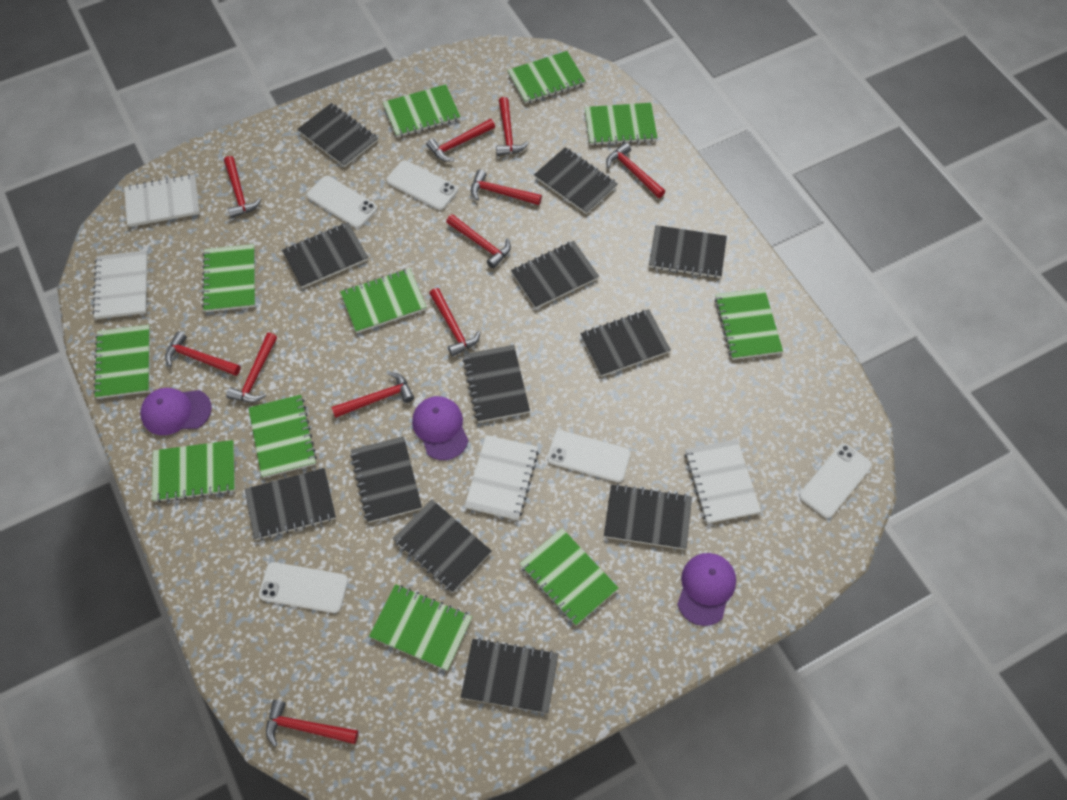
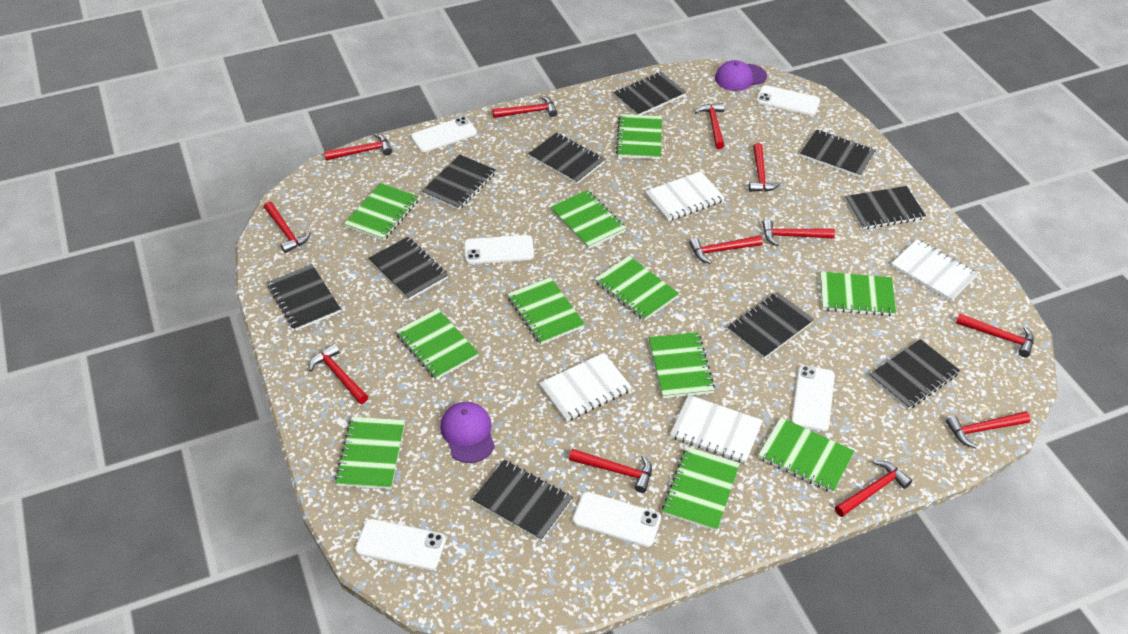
black notebook: [245,468,336,540] [282,222,368,288] [298,103,378,167] [350,436,422,523] [393,500,492,592] [461,638,558,714] [462,345,530,423] [511,241,599,309] [534,147,618,214] [581,309,671,377] [604,484,692,550] [649,225,727,278] = 12 -> [267,264,341,331] [369,237,448,300] [422,155,496,210] [472,460,573,541] [528,132,605,184] [614,72,686,115] [728,292,814,359] [800,129,876,177] [845,186,926,229] [869,339,960,410] = 10
purple cap: [140,388,212,435] [412,396,468,460] [677,553,736,626] = 3 -> [440,402,495,463] [715,60,767,91] = 2
red hammer: [165,331,241,376] [224,156,261,218] [226,332,277,402] [266,700,359,747] [331,372,414,418] [426,119,495,162] [429,288,480,357] [446,214,511,269] [471,170,542,205] [496,97,529,156] [606,142,665,198] = 11 -> [264,202,311,253] [309,344,368,404] [324,134,392,160] [492,96,557,118] [569,449,652,493] [689,235,762,264] [695,103,725,149] [749,143,781,192] [762,219,835,246] [835,461,912,517] [946,411,1030,448] [956,313,1034,357] = 12
white phone: [259,562,348,613] [307,176,377,228] [386,160,458,210] [547,430,631,482] [799,443,872,518] = 5 -> [355,519,446,570] [411,117,477,152] [464,235,534,264] [573,492,661,547] [756,85,820,116] [791,365,835,431] = 6

